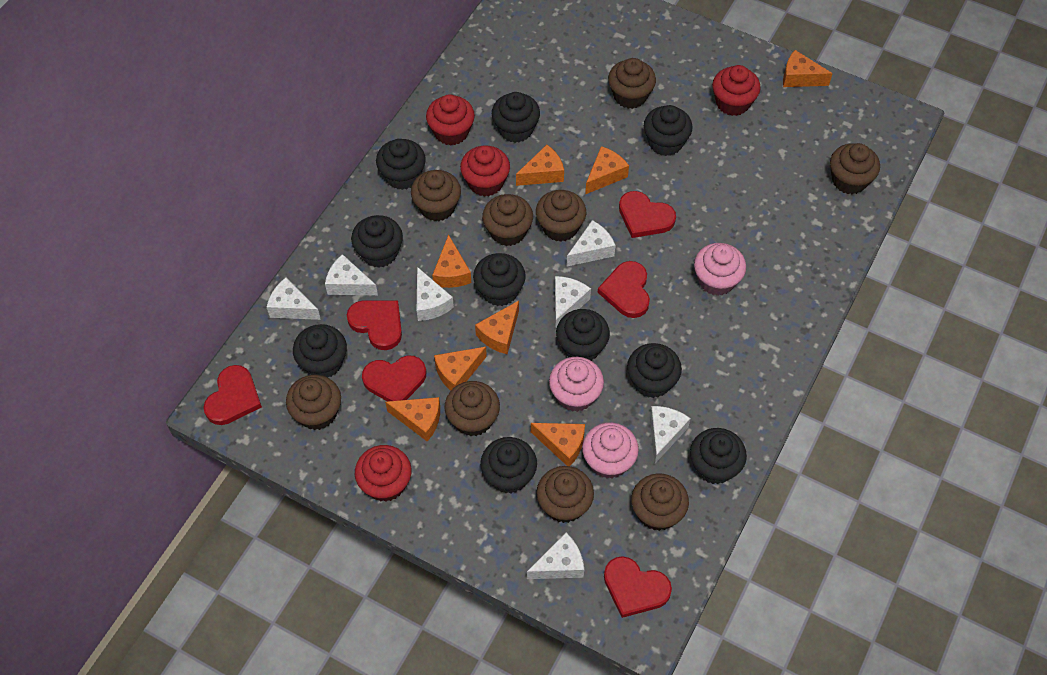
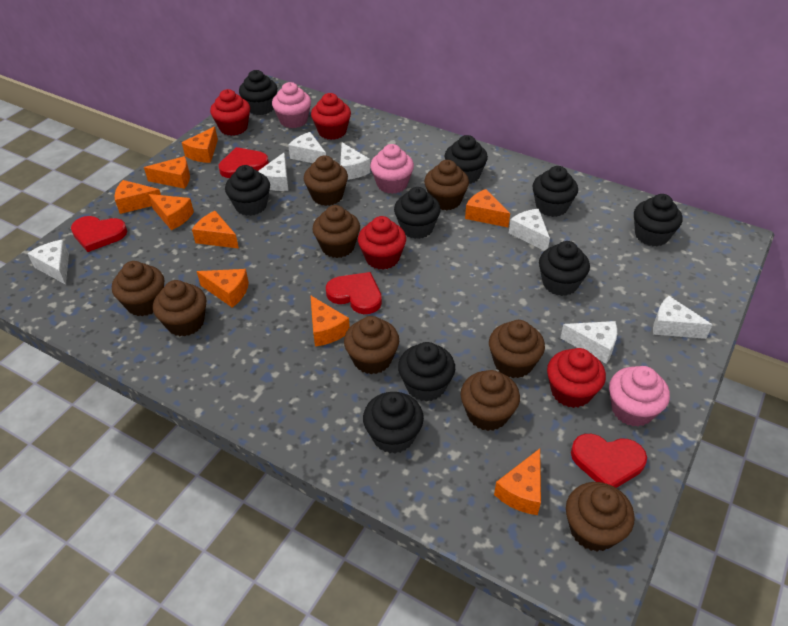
black cupcake: [293,324,347,378] [351,215,403,268] [376,139,426,190] [473,253,526,306] [480,437,537,493] [492,92,540,143] [556,309,610,361] [627,343,682,398] [644,105,693,156] [690,428,747,484] = 10 -> [225,165,270,216] [239,70,277,115] [363,392,424,454] [394,187,441,239] [398,342,455,402] [445,135,488,184] [532,166,578,217] [539,241,590,296] [634,194,682,246] = 9
orange cheese: [385,397,440,442] [432,235,471,288] [434,347,487,391] [475,301,519,354] [516,145,564,186] [531,423,585,466] [585,146,629,194] [783,50,833,87] = 8 -> [115,180,161,214] [144,156,190,189] [148,194,194,230] [182,126,218,163] [192,211,239,249] [197,269,249,308] [310,295,350,346] [465,189,510,227] [494,449,541,515] = 9
red heart: [204,365,262,425] [347,300,402,350] [362,355,426,402] [598,261,650,318] [604,556,672,618] [619,191,676,238] = 6 -> [71,216,127,252] [219,147,269,178] [326,272,382,314] [571,434,647,488] = 4

